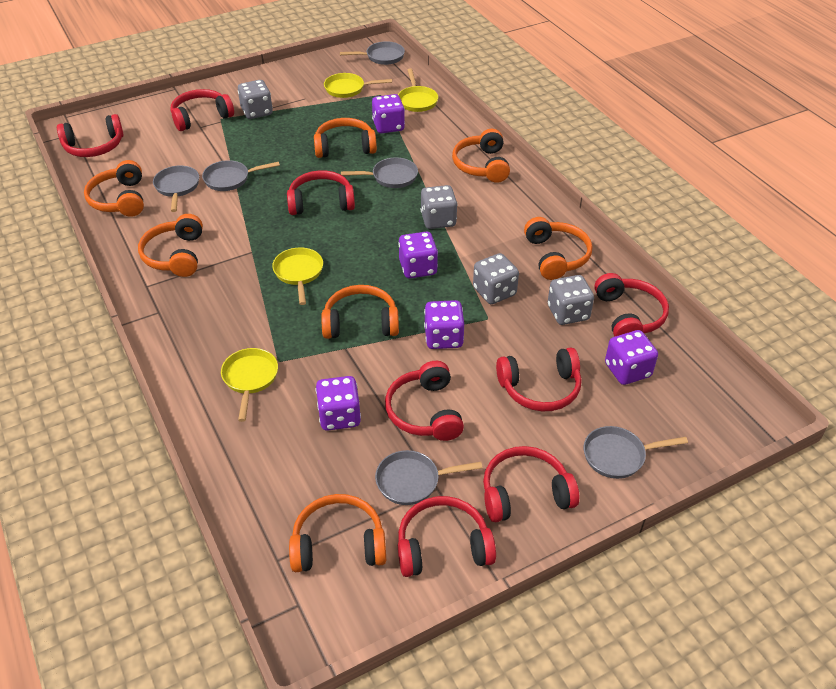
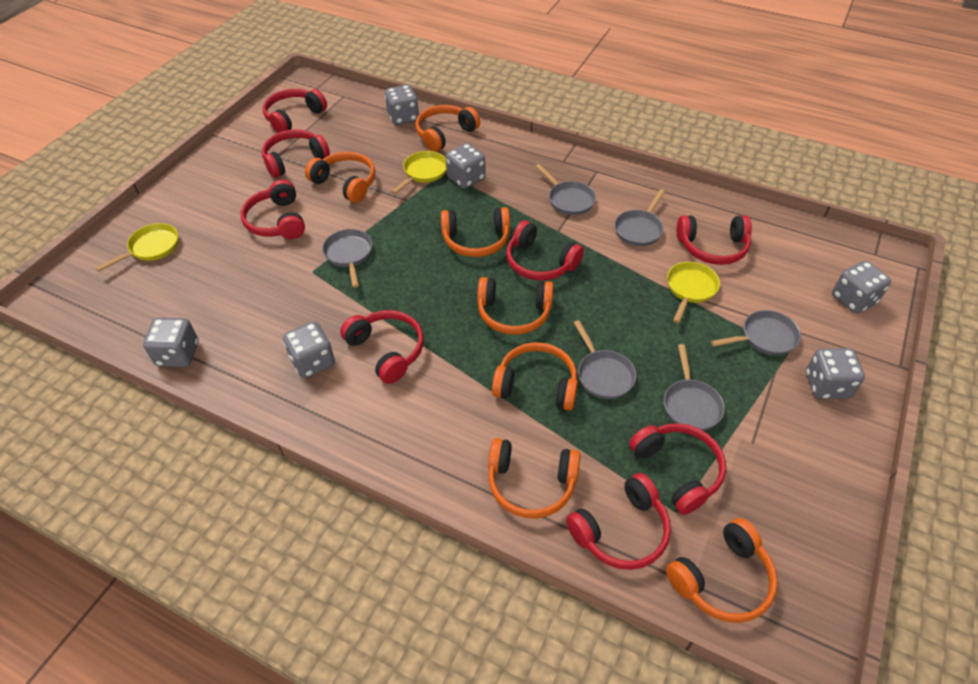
grey dice: [238,80,273,119] [421,185,457,229] [473,253,519,304] [548,275,594,325] = 4 -> [143,318,199,367] [283,321,335,378] [385,85,419,125] [446,143,486,189] [806,348,865,399] [832,261,891,314] = 6
purple dice: [316,376,361,431] [372,94,405,133] [398,232,438,278] [424,300,464,349] [605,330,658,385] = 5 -> none = 0
yellow pan: [221,348,278,422] [272,247,323,305] [324,73,392,98] [398,68,438,112] = 4 -> [96,223,178,272] [391,151,447,194] [667,262,720,323] = 3

